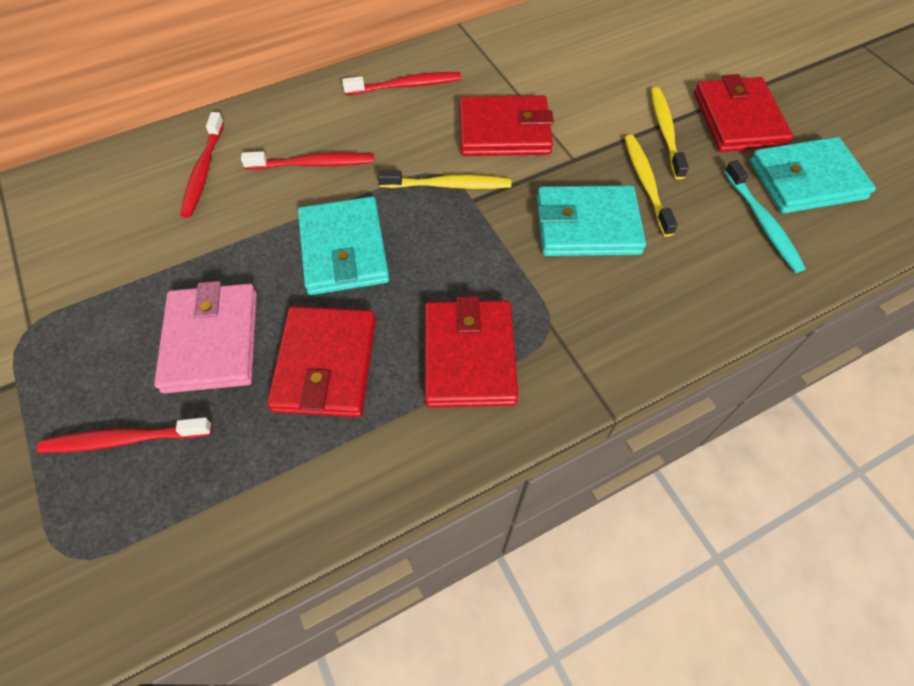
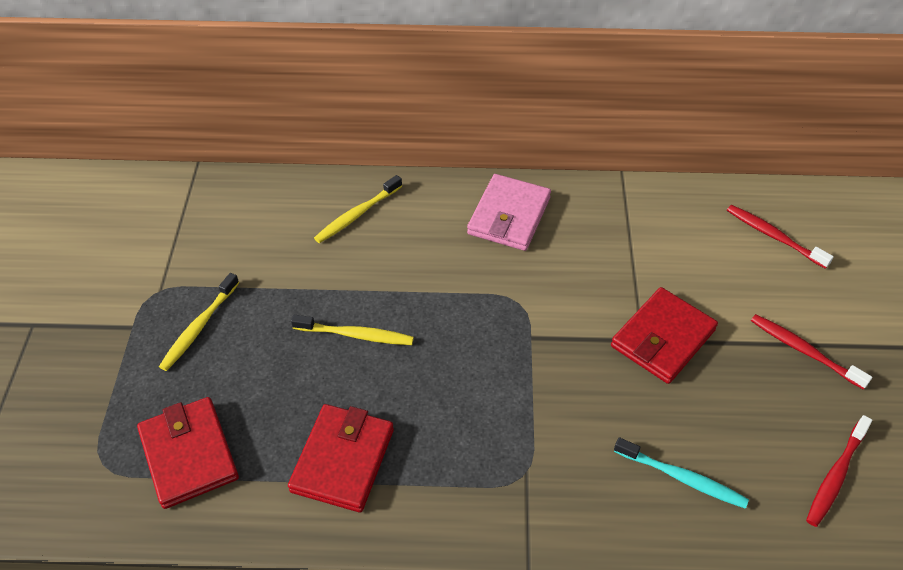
red toothbrush: [37,417,212,453] [180,112,224,218] [241,151,374,170] [342,72,462,95] = 4 -> [727,205,834,269] [751,314,872,390] [806,415,872,527] = 3
red wallet: [267,306,376,417] [425,296,518,408] [459,95,554,156] [694,74,793,152] = 4 -> [137,397,239,509] [288,404,394,512] [611,287,718,384] = 3
turquoise wallet: [298,196,390,295] [537,185,646,256] [750,137,876,213] = 3 -> none = 0

